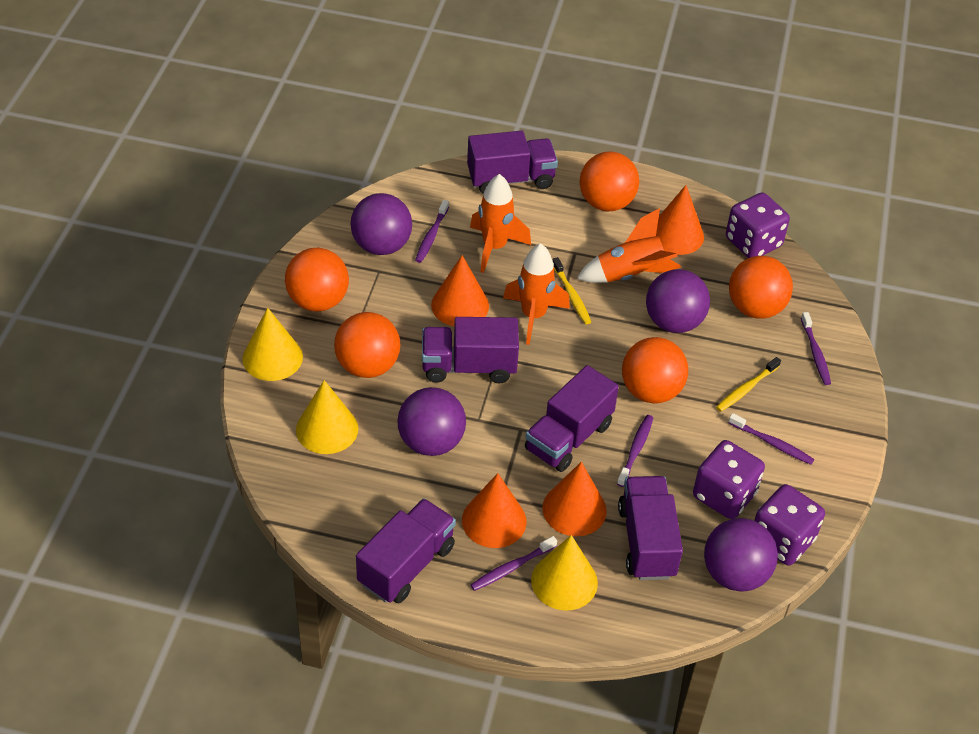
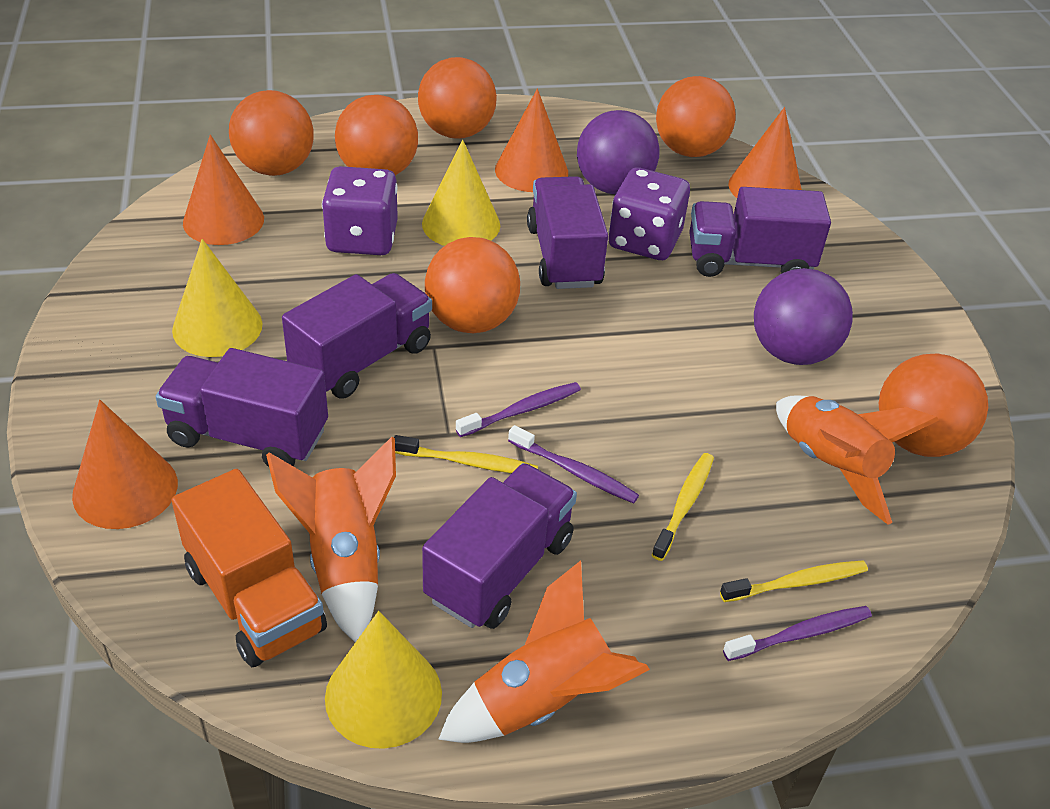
orange ball: [285,248,349,312] [334,312,400,378] [580,151,639,211] [622,337,688,403] [729,256,793,319] = 5 -> [229,90,314,176] [335,95,418,176] [418,57,497,138] [425,237,520,333] [656,76,736,157] [879,353,988,457] = 6
orange truck: none = 0 -> [172,469,327,667] = 1
purple ball: [351,193,412,255] [397,387,466,456] [646,269,710,333] [704,518,778,591] = 4 -> [577,110,660,195] [754,268,853,365] = 2
purple dice: [693,440,765,519] [726,192,790,258] [754,484,825,565] = 3 -> [322,166,398,255] [609,167,690,260] = 2
purple toothbrush: [415,200,449,263] [471,536,557,591] [617,415,653,487] [728,413,814,465] [801,312,831,385] = 5 -> [456,382,581,437] [508,425,639,504] [723,606,872,661] = 3
yellow toothbrush: [552,257,591,324] [716,357,781,412] = 2 -> [394,435,538,473] [652,453,714,561] [720,560,868,602] = 3

